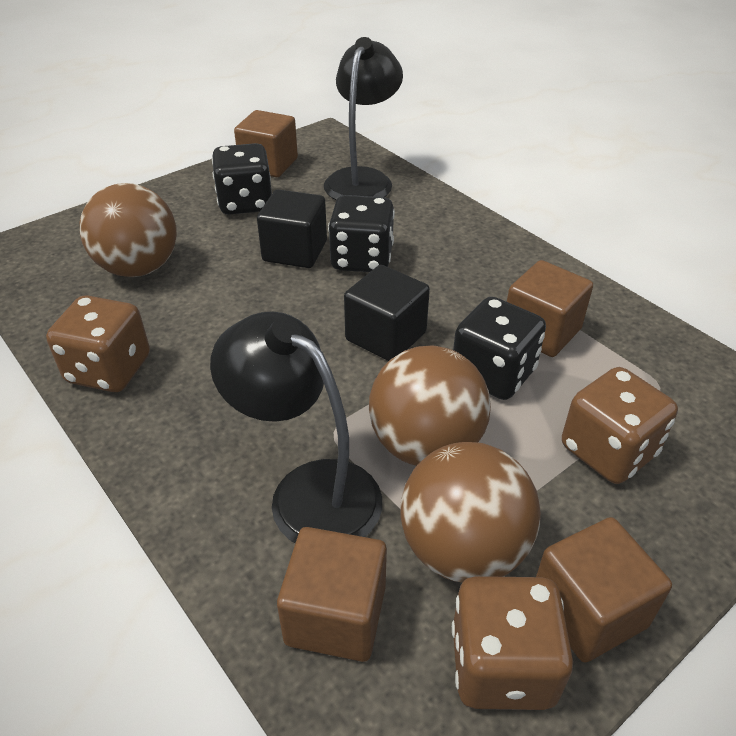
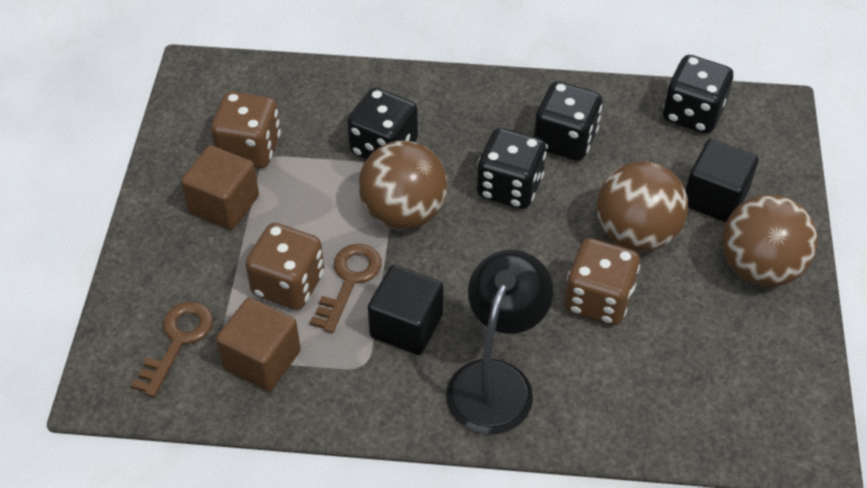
black dice: [212,143,272,215] [328,195,395,272] [453,297,546,400] = 3 -> [347,88,418,160] [477,128,546,209] [534,81,602,161] [663,55,733,134] = 4
black lamp: [210,312,382,543] [324,37,403,200] = 2 -> [446,250,553,434] = 1
brown cube: [234,110,298,177] [277,527,387,662] [507,260,593,357] [536,517,672,662] = 4 -> [181,145,259,230] [216,297,301,391] = 2
brown key: none = 0 -> [131,302,213,397] [310,244,382,333] = 2

